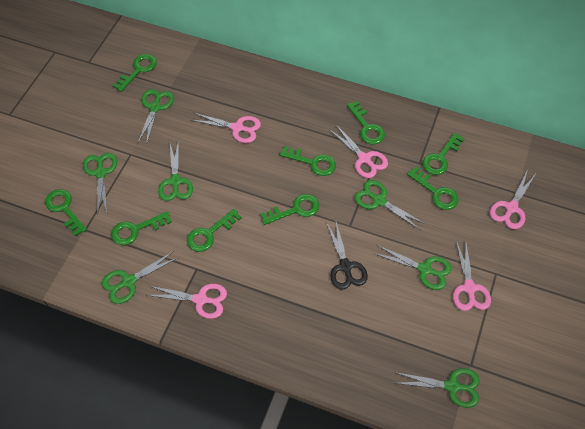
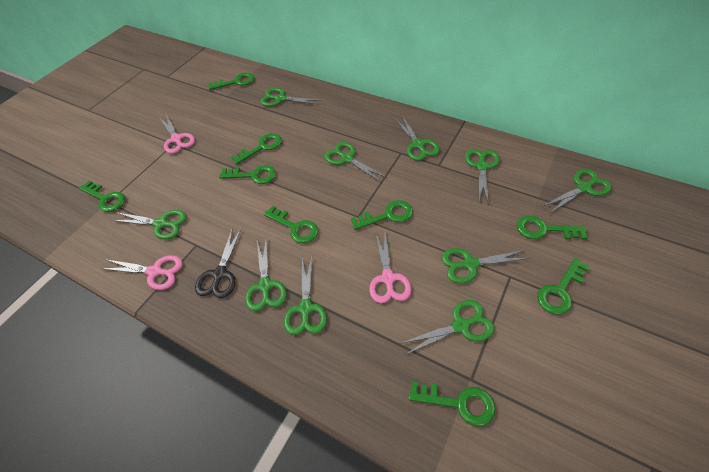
green scissors: [83,153,117,215] [102,251,178,304] [138,89,174,145] [158,142,193,201] [354,180,425,230] [373,245,452,290] [394,368,480,408] = 7 -> [112,210,187,239] [245,238,287,311] [260,88,321,106] [284,257,327,335] [325,142,387,182] [394,116,440,161] [399,300,495,355] [442,248,530,284] [465,149,500,205] [542,169,612,213] = 10
pink scissors: [147,284,227,319] [191,113,261,143] [329,125,388,178] [453,241,491,311] [490,170,535,229] = 5 -> [102,255,183,290] [159,114,195,154] [369,231,411,303] = 3

